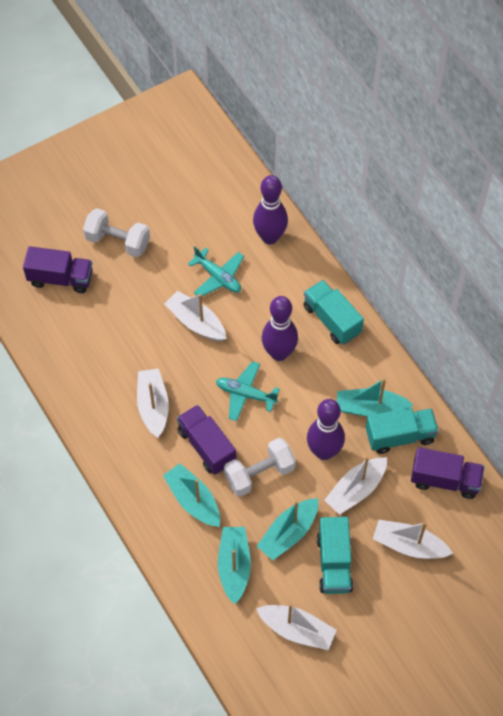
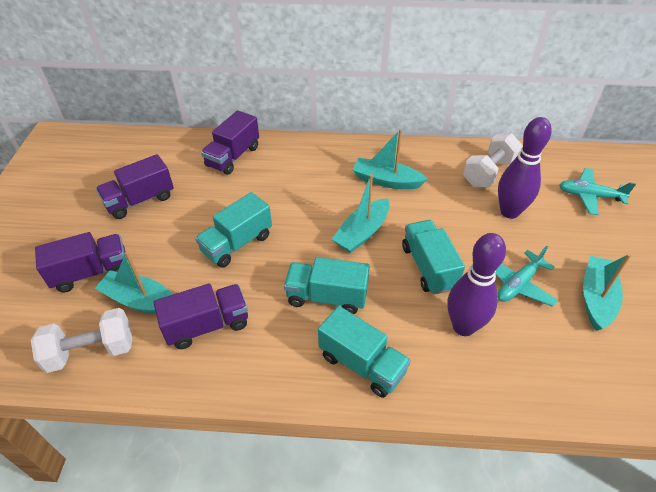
purple bowling pin: [253,175,288,244] [262,296,298,361] [307,399,345,460] = 3 -> [448,233,506,336] [498,117,552,219] = 2
purple truck: [23,246,93,293] [177,405,236,475] [411,447,485,499] = 3 -> [35,232,125,293] [96,154,174,219] [154,283,248,349] [201,110,259,175] = 4
turquoise truck: [304,280,364,345] [317,517,353,594] [366,407,439,454] = 3 -> [195,192,272,268] [284,257,370,314] [318,306,411,398] [402,220,465,295] = 4
white boat: [137,368,169,438] [165,291,226,341] [256,604,337,650] [325,456,387,515] [373,520,453,559] = 5 -> none = 0

